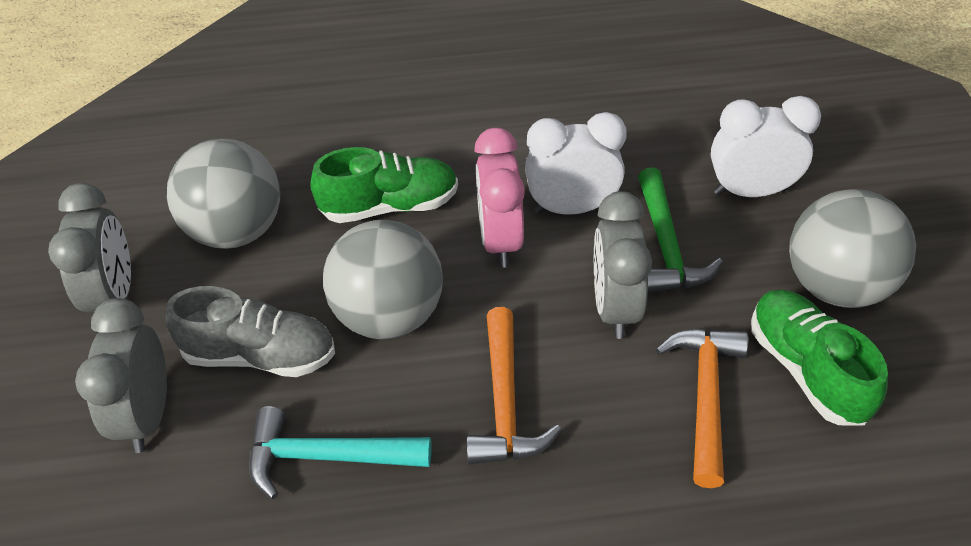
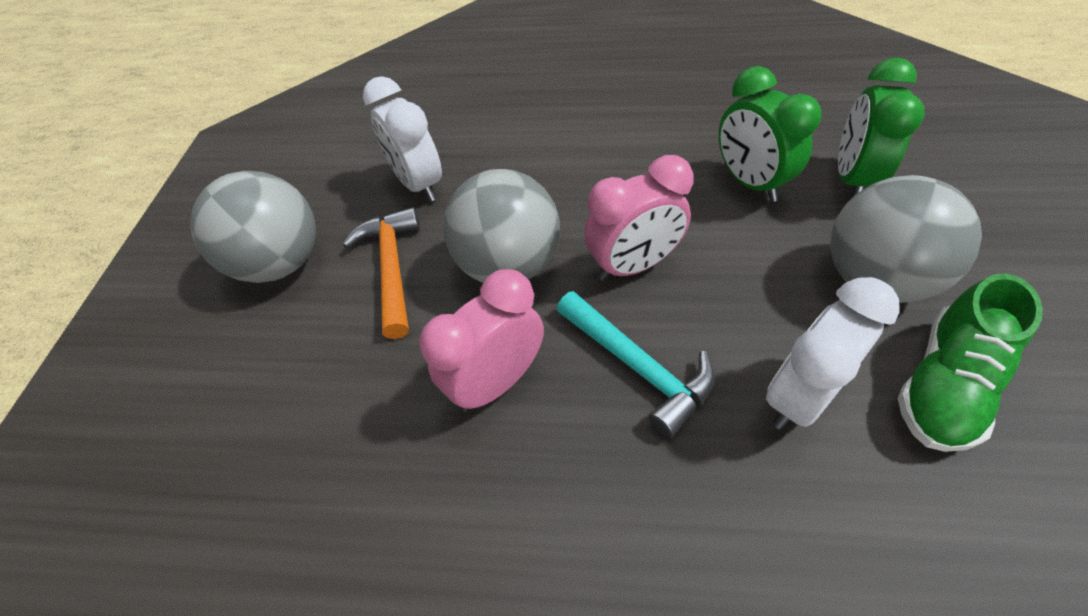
green clock: none = 0 -> [719,66,821,202] [838,58,925,198] = 2
green hammer: [638,167,723,294] = 1 -> none = 0
green shoe: [311,147,458,223] [751,290,888,426] = 2 -> [898,273,1043,452] = 1
grey clock: [48,183,131,312] [75,298,167,453] [594,191,652,339] = 3 -> none = 0
grey shoe: [165,286,335,377] = 1 -> none = 0
orange hammer: [466,307,561,465] [656,329,748,488] = 2 -> [343,207,420,339] = 1
pink clock: [474,128,525,268] = 1 -> [419,269,544,412] [584,155,694,281] = 2

